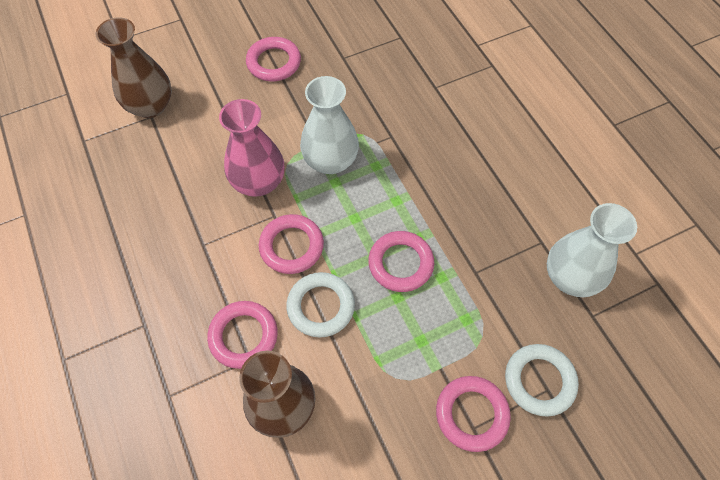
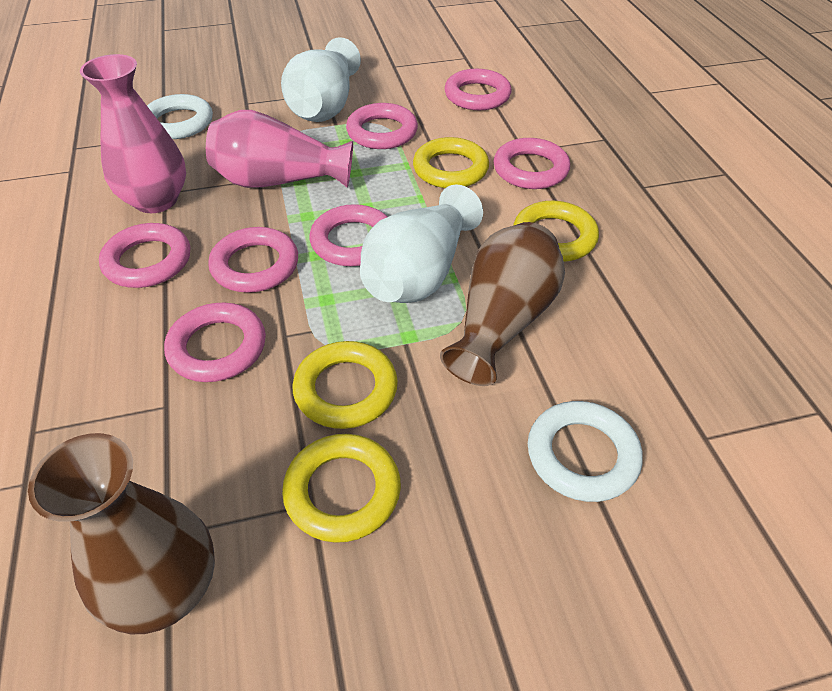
pink ring: [207,301,278,369] [246,37,301,81] [259,214,324,274] [368,231,434,292] [436,376,511,452] = 5 -> [99,223,190,288] [164,303,266,382] [208,227,298,293] [310,204,388,266] [346,103,418,149] [445,69,511,110] [493,138,570,189] = 7
pink vase: [219,99,284,197] = 1 -> [80,54,186,213] [206,110,353,188] = 2
yellow ring: none = 0 -> [282,434,401,543] [293,341,398,429] [413,137,489,188] [513,201,599,262] = 4

